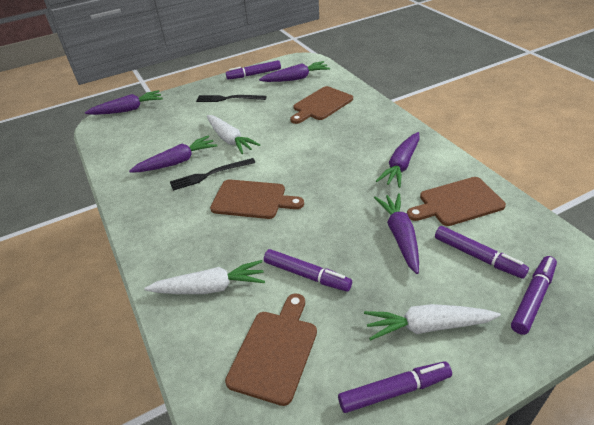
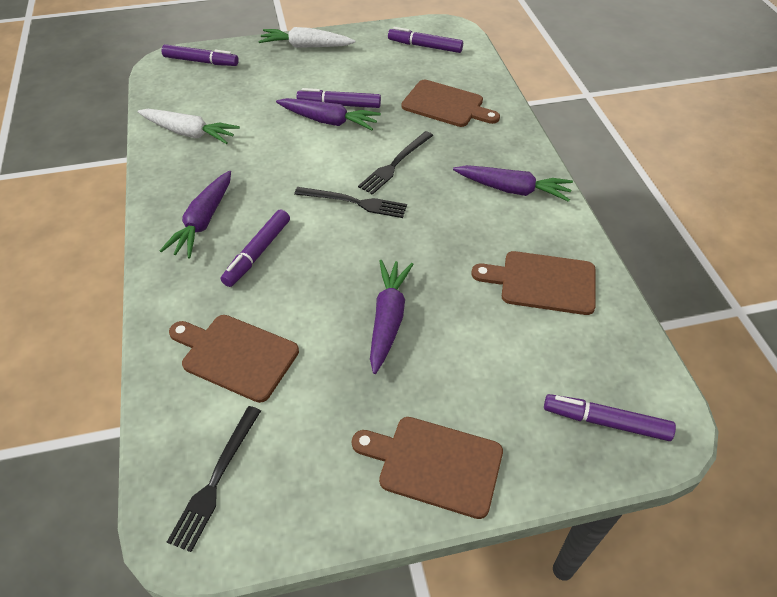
black fork: [170,158,255,191] [196,95,267,102] = 2 -> [167,406,261,552] [294,187,407,218] [358,131,433,195] = 3
purple carrot: [85,90,163,115] [129,135,217,173] [259,61,330,82] [374,193,419,274] [376,132,420,188] = 5 -> [160,170,231,258] [276,98,381,130] [370,260,413,374] [453,165,573,202] = 4
white carrot: [144,260,265,294] [207,115,260,154] [364,304,501,341] = 3 -> [138,109,240,144] [258,27,355,48] = 2

